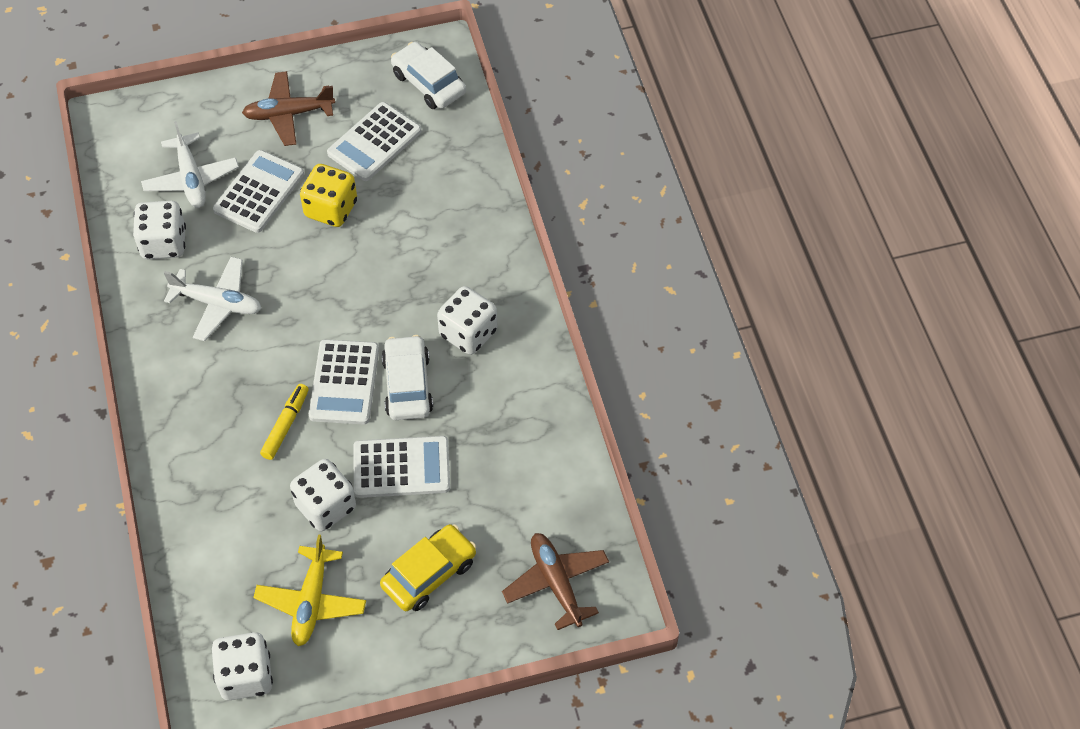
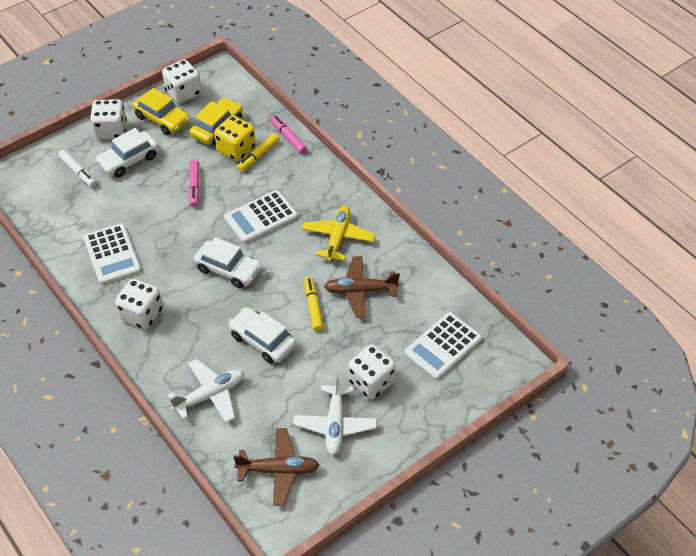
pink marker: none = 0 -> [189,160,200,207] [271,116,307,154] = 2
white calculator: [213,150,304,233] [309,339,379,425] [327,102,421,181] [353,436,450,498] = 4 -> [83,223,141,285] [224,190,298,244] [404,312,482,380] = 3
white car: [382,335,433,420] [391,42,466,109] = 2 -> [95,128,159,177] [194,237,262,288] [228,307,296,364] = 3
white marker: none = 0 -> [58,150,96,187] = 1
yellow car: [380,524,476,611] = 1 -> [133,88,190,135] [189,97,243,145] = 2
yellow marker: [260,384,309,460] = 1 -> [237,133,279,172] [304,277,324,332] = 2

